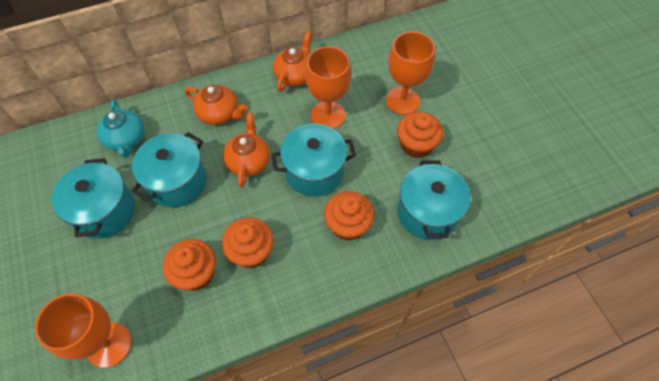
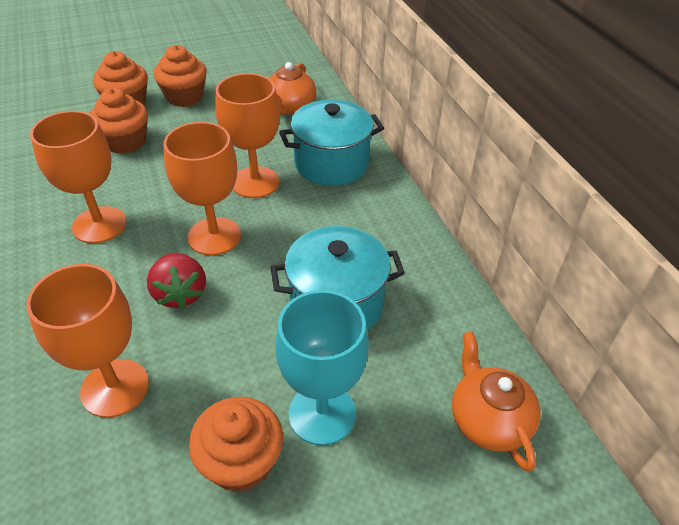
orange goblet: [35,293,131,368] [305,46,351,129] [386,31,435,115] = 3 -> [26,264,149,418] [30,111,126,243] [164,122,241,256] [215,73,280,198] = 4
orange teapot: [185,85,248,125] [223,113,270,187] [273,31,311,92] = 3 -> [269,62,316,115] [452,331,541,471] = 2
red strawberry: none = 0 -> [147,253,206,309] = 1
turquoise goblet: none = 0 -> [275,290,369,446] = 1
turquoise pot: [52,158,135,239] [131,132,207,207] [271,124,356,197] [397,160,471,240] = 4 -> [270,226,405,331] [279,100,384,186] = 2
turquoise teapot: [97,100,144,158] = 1 -> none = 0

